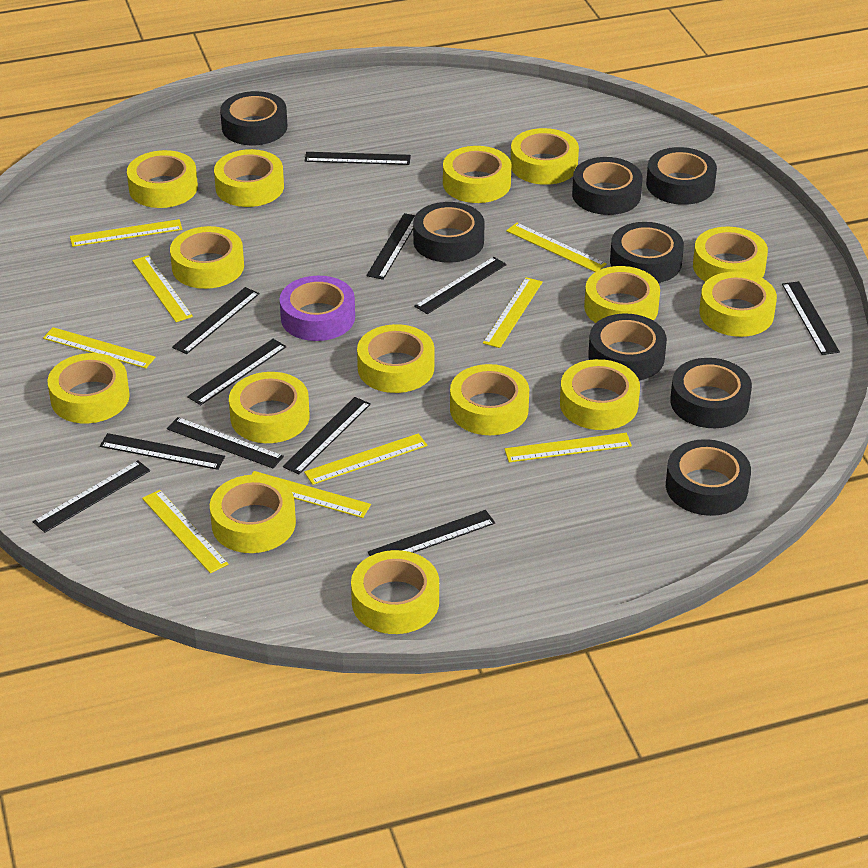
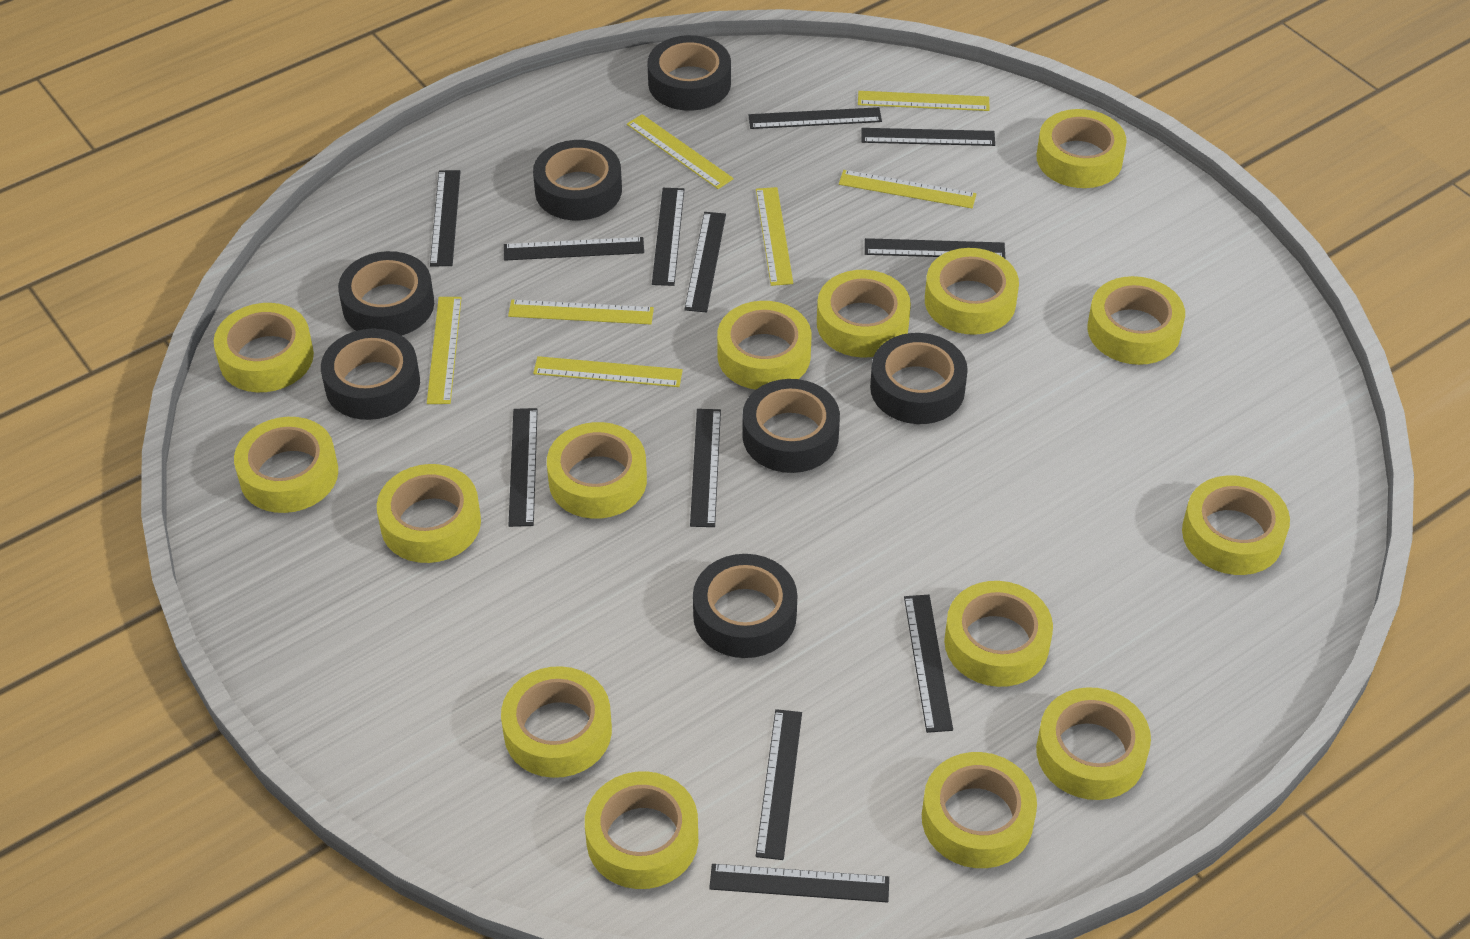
black ruler: [33,461,150,533] [100,433,225,470] [167,417,284,469] [172,287,260,354] [187,339,287,405] [283,397,371,474] [305,152,411,165] [366,213,415,280] [368,510,495,556] [414,257,507,314] [782,281,840,355] = 11 -> [430,170,461,267] [504,237,644,261] [508,408,538,527] [652,188,684,286] [684,212,726,313] [690,409,721,527] [709,864,889,903] [748,107,882,129] [756,709,802,860] [861,128,995,146] [865,238,1005,258] [904,595,953,733] = 12
black tape: [220,91,287,145] [413,202,484,263] [572,157,642,215] [588,314,667,381] [610,222,684,283] [646,147,717,205] [666,439,751,516] [670,358,752,428] = 8 -> [321,328,420,420] [338,251,434,336] [533,140,622,220] [647,35,731,111] [693,554,797,658] [742,379,840,473] [870,333,968,424] = 7
purple tape: [280,276,355,341] = 1 -> none = 0
yellow ruler: [43,327,156,368] [70,219,182,247] [132,255,193,322] [142,490,228,573] [251,471,371,518] [304,433,427,485] [483,277,543,348] [505,433,632,462] [506,223,607,272] = 9 -> [427,297,462,404] [508,300,654,324] [533,356,683,387] [627,114,734,189] [756,187,793,286] [839,170,977,208] [858,91,989,111] = 7

